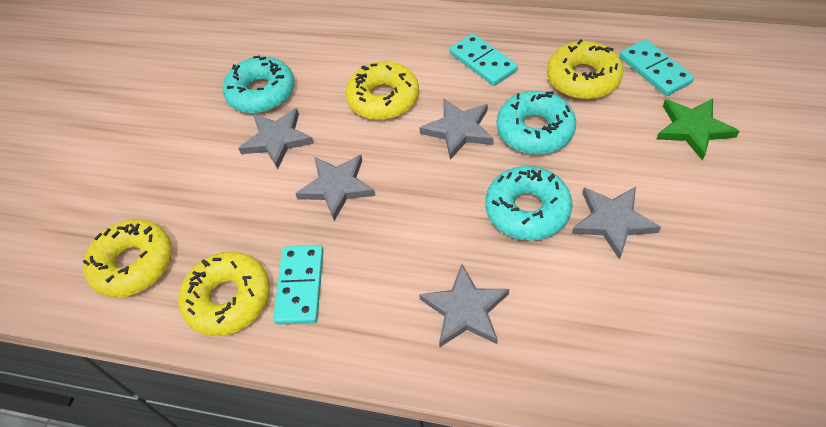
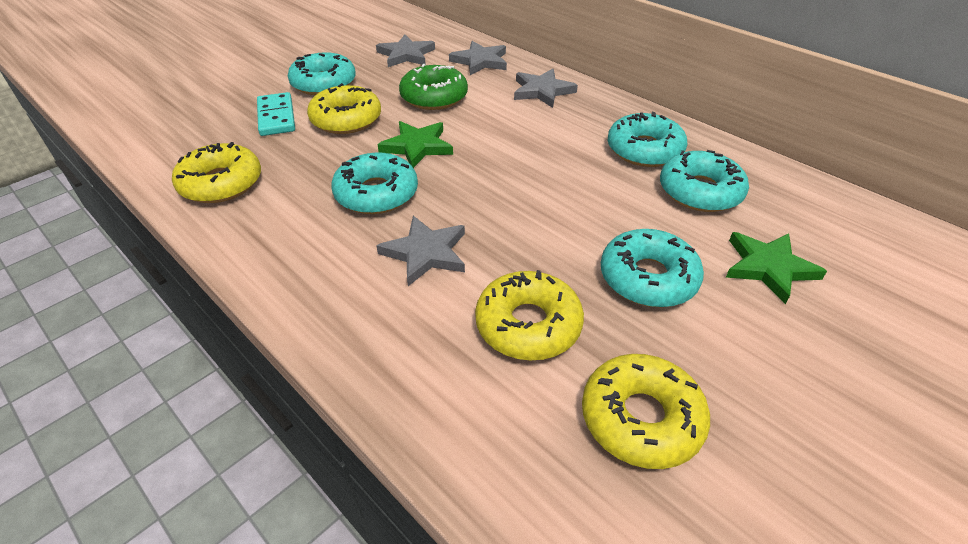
green donut: none = 0 -> [399,64,468,110] = 1
green star: [656,98,740,160] = 1 -> [377,121,453,168] [726,232,827,304] = 2
grey star: [238,108,314,169] [295,155,375,221] [419,264,509,347] [420,98,494,160] [572,187,661,260] = 5 -> [376,35,435,67] [376,216,465,286] [449,41,507,75] [514,69,578,108] = 4
turquoise domino: [273,245,324,325] [450,34,518,86] [620,39,694,96] = 3 -> [257,92,295,136] = 1
turquoise donut: [222,56,295,113] [485,166,573,241] [496,91,576,155] = 3 -> [288,52,356,95] [331,153,418,214] [601,229,704,307] [608,112,688,167] [660,150,749,212] = 5

